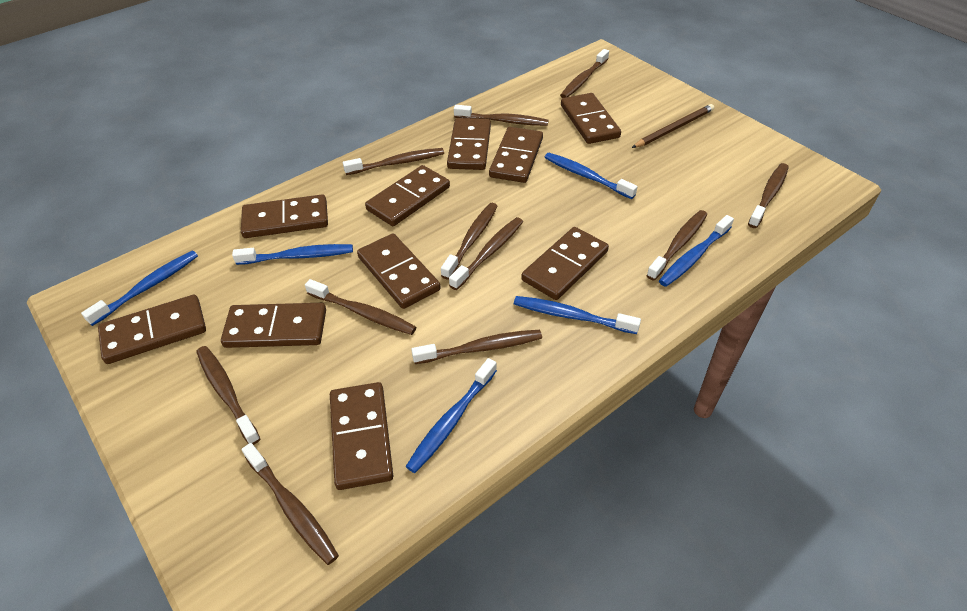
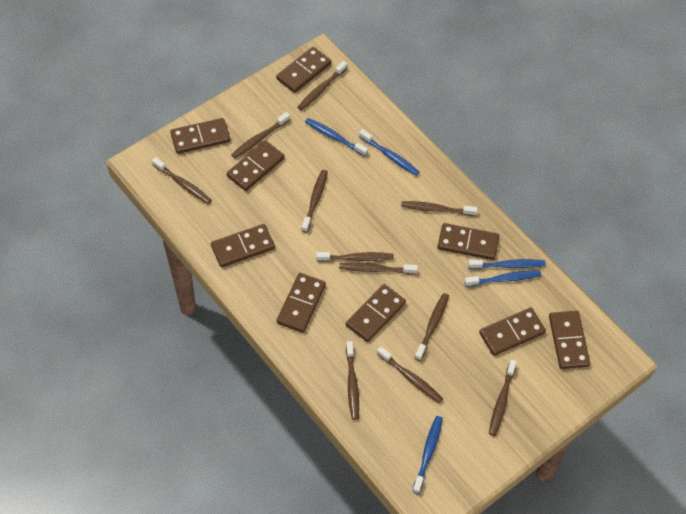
blue toothbrush: [81,251,198,326] [232,244,353,265] [406,358,497,473] [514,296,641,334] [544,153,637,199] [659,215,734,287] = 6 -> [305,118,368,156] [359,129,419,176] [412,416,443,494] [464,270,541,287] [468,259,546,269] = 5
brown domino: [98,295,206,364] [221,303,326,348] [241,194,328,238] [330,382,393,490] [357,234,441,309] [365,165,450,226] [447,118,491,170] [489,127,543,183] [521,227,609,300] [561,93,621,144] = 10 -> [170,118,230,154] [211,224,275,267] [227,140,285,191] [276,47,331,93] [276,273,326,333] [346,284,406,342] [438,223,499,260] [479,308,546,356] [549,311,590,369] = 9
brown pencil: [632,104,714,148] = 1 -> none = 0

